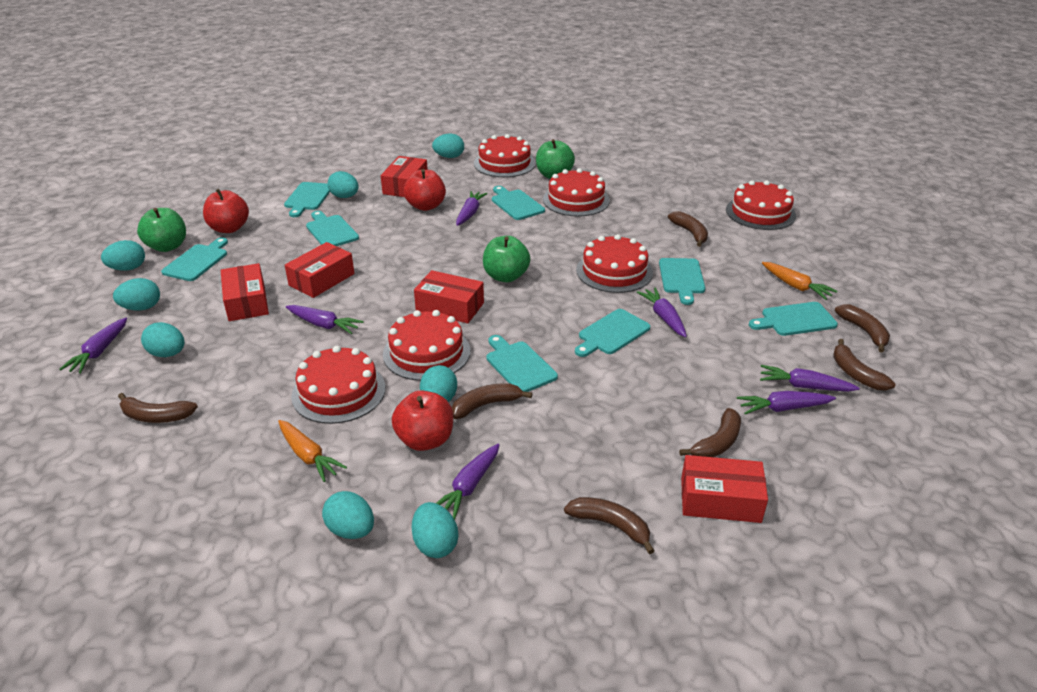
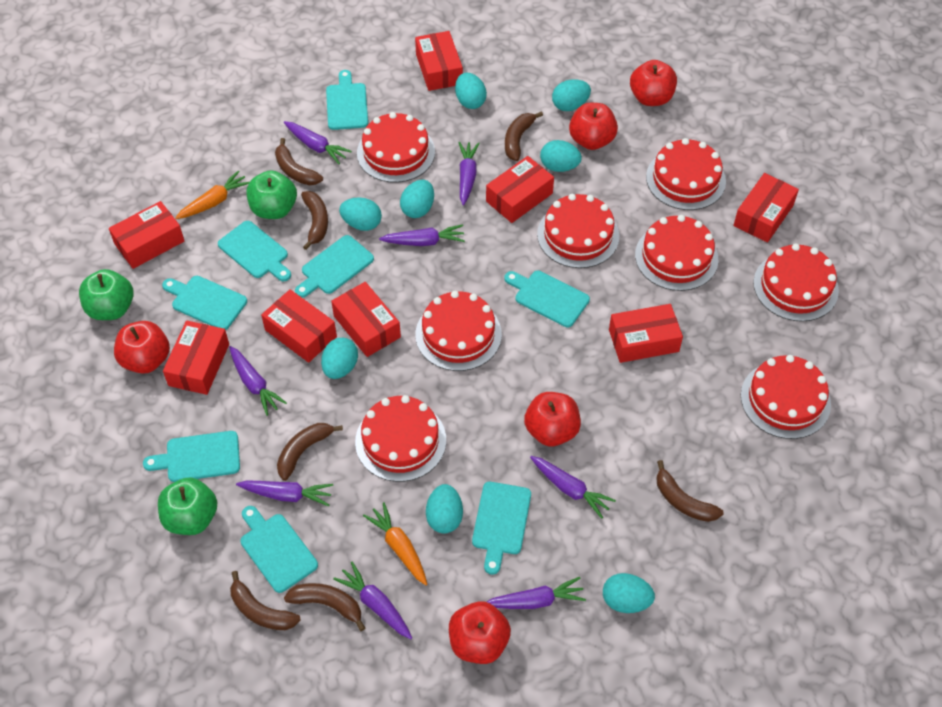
purple carrot: [59,318,127,374] [286,305,364,334] [436,444,500,520] [456,191,488,226] [637,287,687,337] [737,391,836,415] [760,365,860,392] = 7 -> [229,346,287,416] [236,480,333,507] [284,121,352,164] [333,562,412,639] [379,224,465,246] [458,142,480,205] [487,577,586,609] [530,456,616,519] = 8
red apple: [203,189,249,233] [392,390,453,451] [403,169,446,211] = 3 -> [114,321,170,374] [449,601,511,664] [524,392,581,446] [569,103,618,150] [630,60,677,106] = 5
red box: [221,263,269,321] [285,242,355,298] [381,156,428,197] [414,270,484,323] [681,455,768,523] = 5 -> [109,201,184,269] [163,320,229,395] [261,289,337,363] [331,282,401,357] [415,31,463,91] [486,156,554,223] [609,304,683,363] [733,173,799,243] = 8
red cake: [291,346,386,424] [383,310,470,381] [474,134,536,177] [543,168,610,216] [576,234,653,293] [726,180,796,230] = 6 -> [355,395,446,482] [357,112,435,183] [416,291,502,371] [537,194,619,268] [635,215,718,291] [646,138,726,210] [741,355,831,439] [753,243,839,322] = 8

